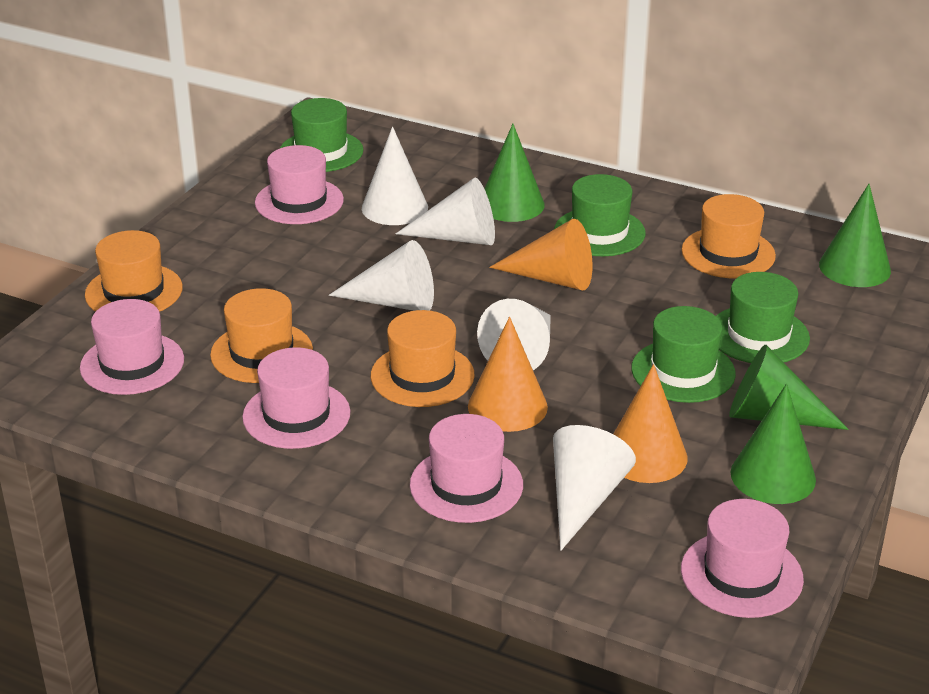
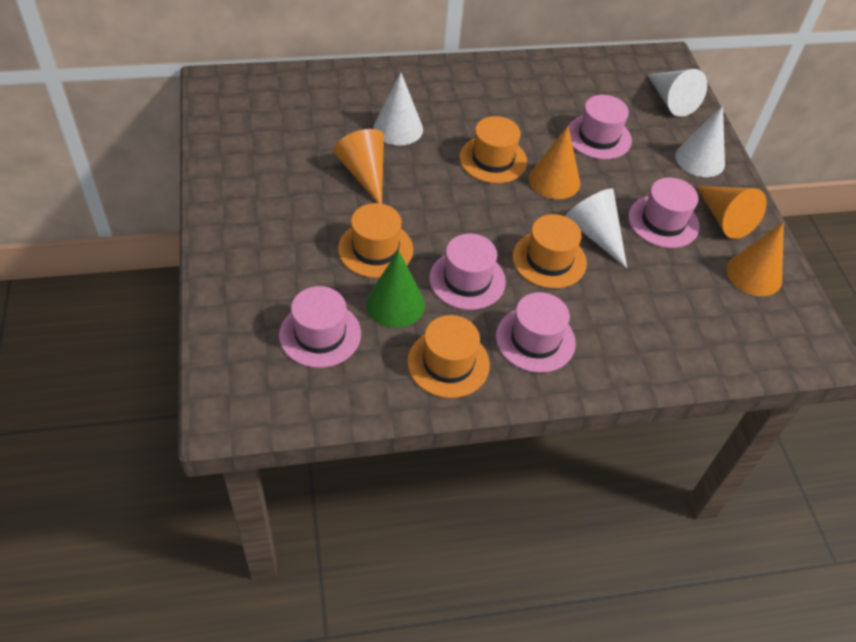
green cone: [484,124,545,222] [729,345,849,430] [731,384,816,504] [819,184,891,287] = 4 -> [366,250,425,328] = 1
green hat: [280,98,363,172] [554,174,646,256] [631,306,736,403] [716,272,810,363] = 4 -> none = 0
orange cone: [468,317,548,432] [489,219,592,291] [613,364,687,483] = 3 -> [333,129,384,204] [529,126,580,199] [696,186,767,239] [727,222,784,296] = 4
white cone: [329,240,434,311] [362,126,428,225] [396,178,495,245] [477,299,551,370] [553,425,636,551] = 5 -> [373,72,423,145] [565,188,627,268] [648,69,707,117] [675,105,725,177] = 4

